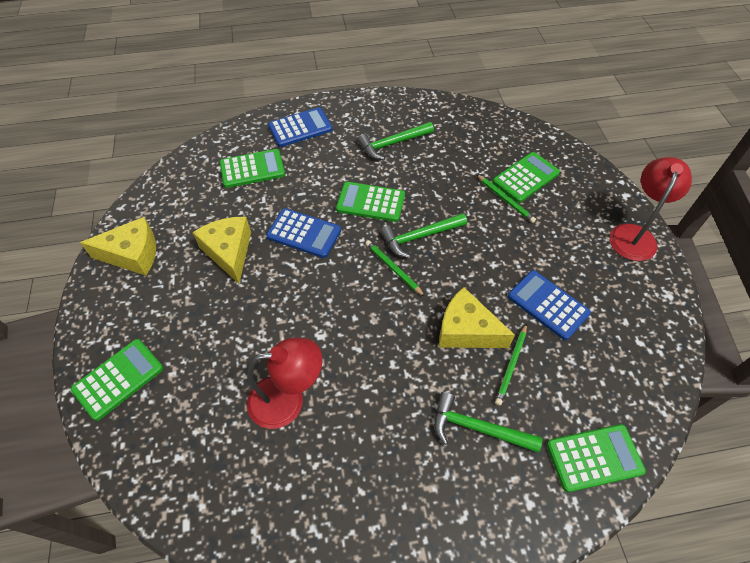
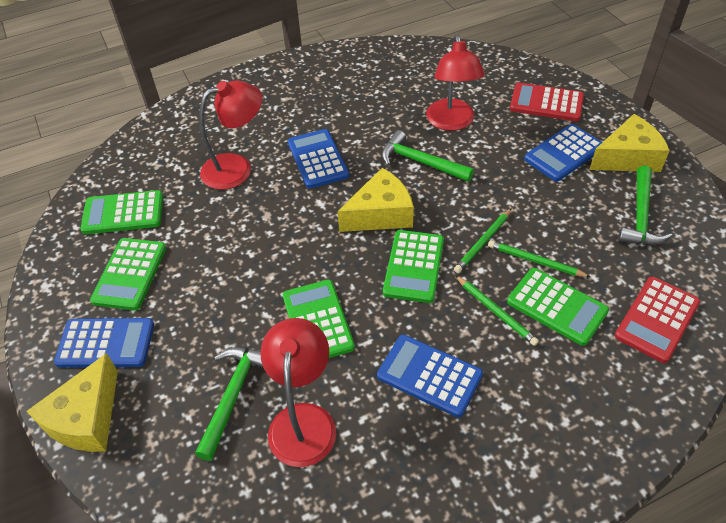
blue calculator: [266,208,341,258] [268,107,333,147] [508,270,591,340] = 3 -> [54,318,154,368] [288,129,349,189] [377,335,483,417] [524,124,602,181] = 4
red calculator: none = 0 -> [510,83,584,121] [615,276,700,363] = 2
red lamp: [247,338,322,429] [609,157,692,261] = 2 -> [199,80,262,190] [260,318,336,467] [426,34,485,131] = 3

